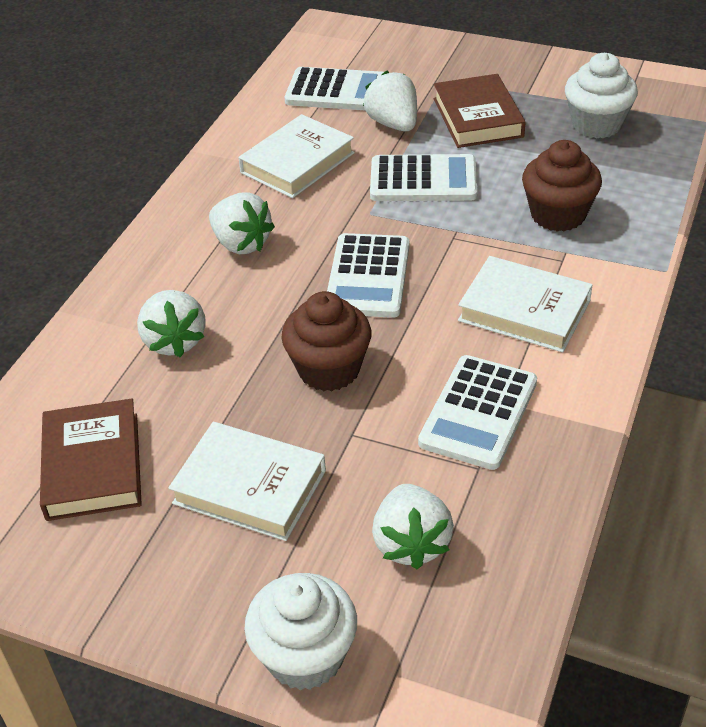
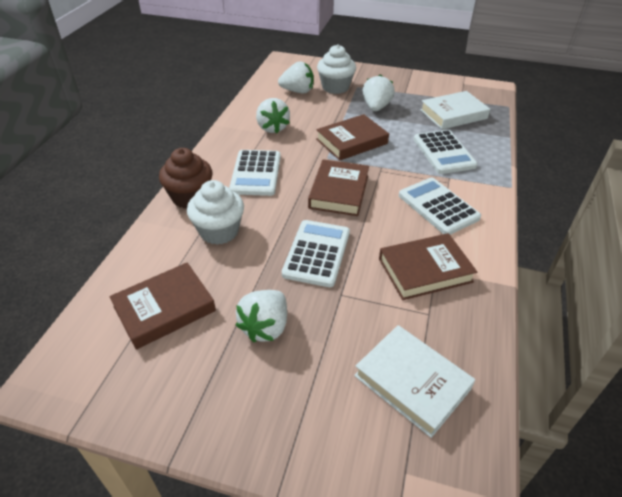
brown book: [40,399,142,521] [434,74,525,148] = 2 -> [109,263,216,350] [308,159,369,216] [316,114,389,161] [379,233,477,300] = 4
brown cupcake: [281,291,371,391] [522,140,602,232] = 2 -> [159,148,212,209] = 1
white book: [169,422,326,541] [238,114,355,198] [458,256,593,352] = 3 -> [354,325,475,438] [420,91,490,129] = 2

